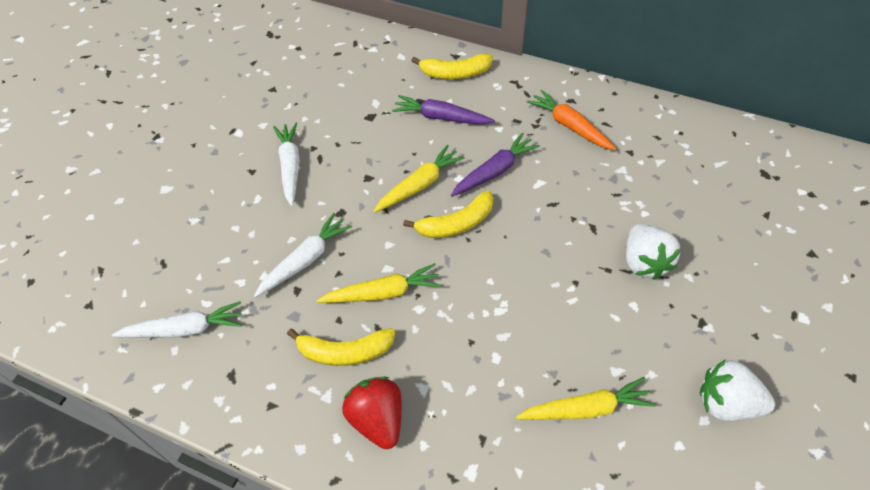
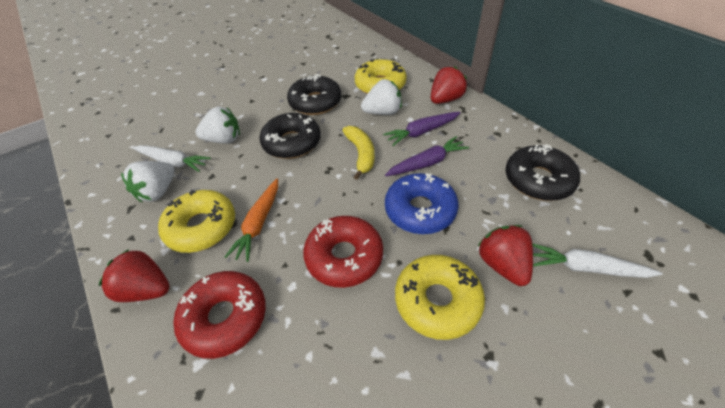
black donut: none = 0 -> [259,113,321,159] [287,74,342,115] [505,144,580,201] = 3
blue donut: none = 0 -> [385,173,459,234] = 1
red donut: none = 0 -> [174,271,266,359] [303,216,383,288] = 2
red strawberry: [342,377,402,449] = 1 -> [99,249,170,302] [431,66,467,104] [477,225,533,286] = 3
white carrot: [112,301,242,338] [254,213,352,298] [273,123,300,206] = 3 -> [132,145,211,172] [532,243,663,278] = 2
white strawberry: [626,224,681,280] [700,359,775,421] = 2 -> [121,161,175,202] [195,107,240,144] [361,79,402,115] = 3
yellow banana: [287,328,395,366] [403,190,493,238] [412,53,493,79] = 3 -> [342,126,375,180] = 1
yellow carrot: [317,263,442,303] [373,145,465,213] [516,377,656,420] = 3 -> none = 0
yellow donut: none = 0 -> [158,190,235,253] [354,59,407,94] [395,255,485,340] = 3

